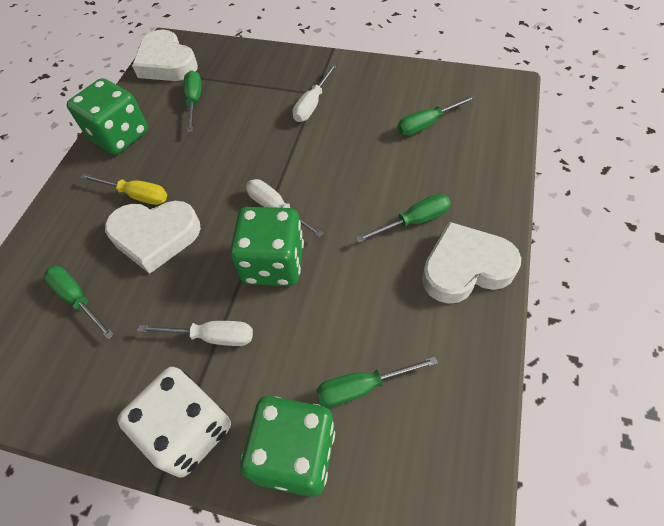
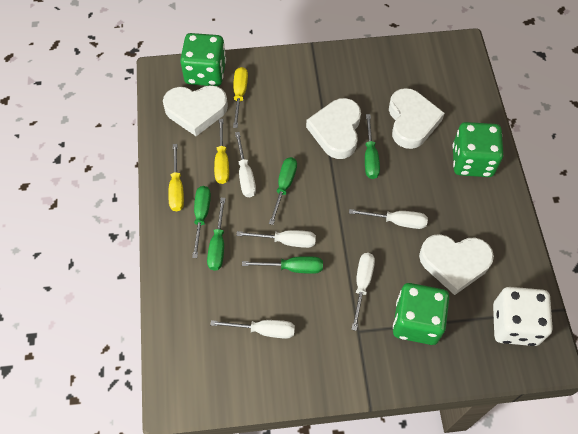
white heart: [105,201,201,274] [132,30,198,81] [422,222,521,304] = 3 -> [163,85,228,136] [306,98,361,159] [389,88,445,149] [419,234,494,295] = 4
white screwdriver: [137,321,253,346] [246,179,324,238] [293,64,337,122] = 3 -> [210,320,295,339] [235,132,256,197] [236,230,316,248] [349,209,428,229] [351,253,375,331] = 5
yellow screwdriver: [80,174,167,205] = 1 -> [168,144,184,211] [214,119,229,184] [233,67,248,128] = 3

